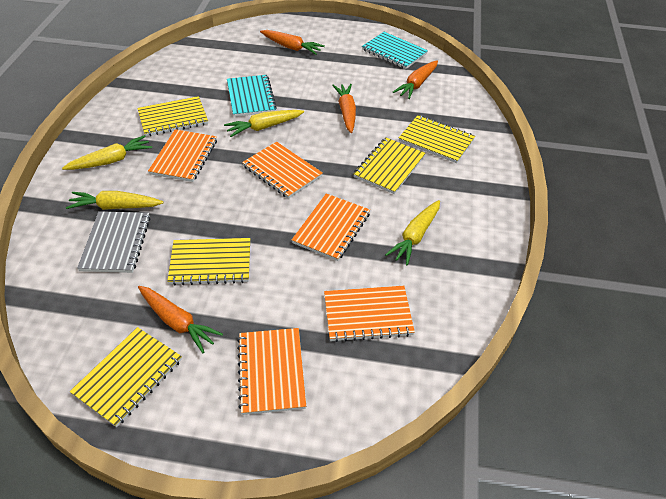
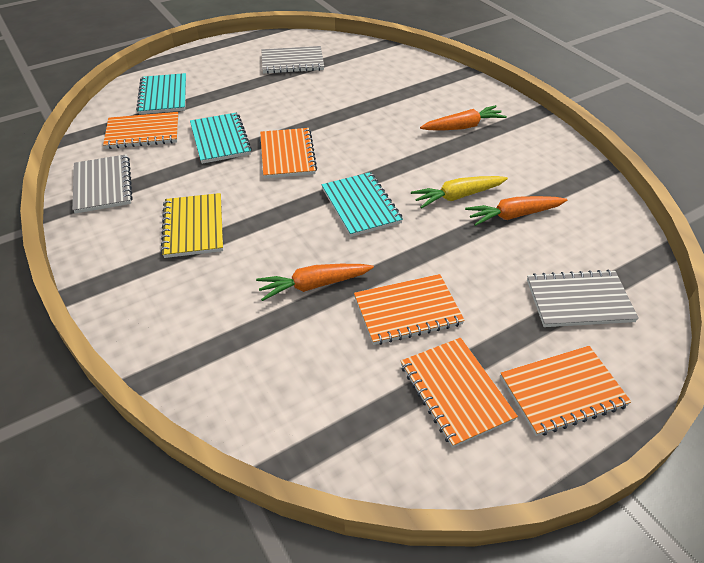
grey notebook: [77,211,150,273] = 1 -> [73,154,133,214] [261,46,324,74] [527,270,639,327] = 3
orange carrot: [138,286,223,353] [260,30,325,55] [332,84,356,133] [393,60,438,99] = 4 -> [256,264,374,301] [420,105,507,130] [465,196,567,226] = 3
turquoise notebook: [227,75,277,117] [362,32,428,69] = 2 -> [136,73,186,115] [190,112,252,164] [322,172,403,237] = 3
yellow carrot: [62,135,152,170] [66,191,163,210] [224,110,304,137] [385,200,440,266] = 4 -> [411,176,508,209] = 1
yellow notebook: [70,327,182,427] [137,96,208,136] [167,238,250,285] [353,137,426,194] [399,115,475,163] = 5 -> [161,193,223,258] = 1

